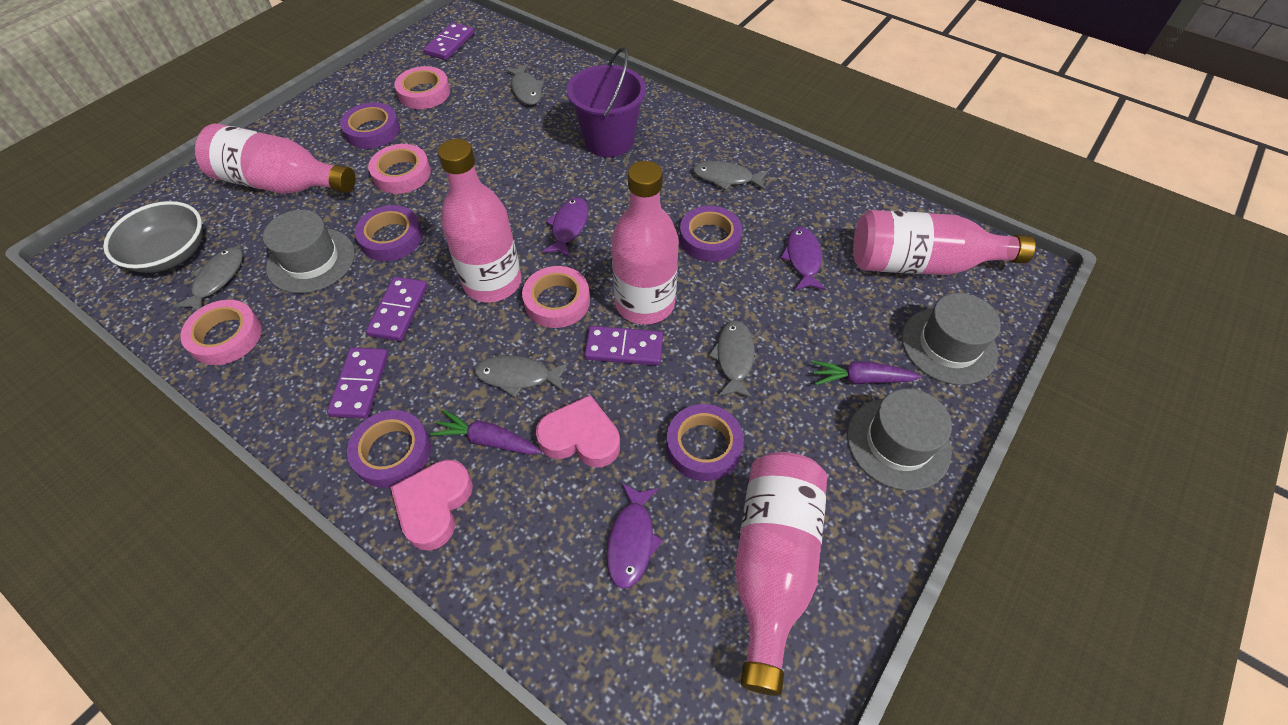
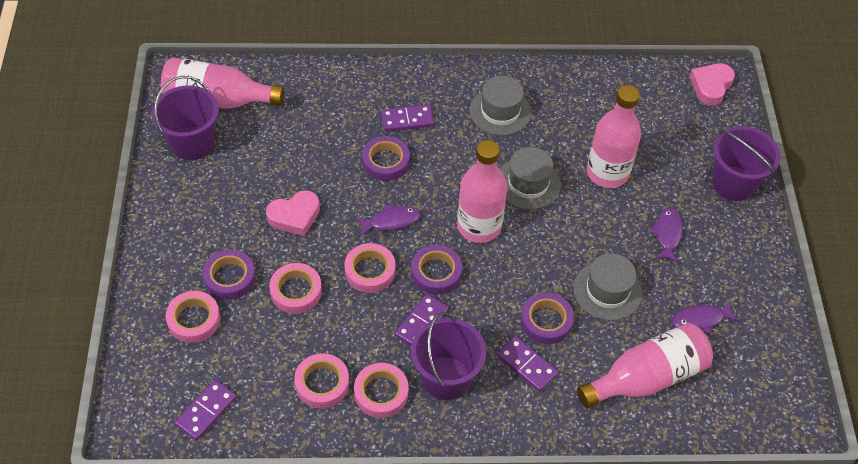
grey bowl: [103,201,203,273] = 1 -> none = 0
grey fish: [173,247,243,311] [474,355,569,397] [505,64,544,105] [693,161,768,190] [709,320,755,399] = 5 -> none = 0
pink bottle: [195,124,356,194] [438,139,521,302] [612,161,679,325] [735,452,827,696] [853,210,1035,275] = 5 -> [161,57,285,109] [457,140,507,243] [577,323,713,409] [587,85,641,188] = 4
pink tape: [180,300,262,365] [368,144,431,194] [394,66,450,109] [522,266,590,328] = 4 -> [165,291,220,343] [269,263,322,314] [294,353,349,408] [345,243,395,293] [354,363,408,418] = 5
purple bucket: [567,47,646,157] = 1 -> [152,76,219,160] [411,312,486,400] [712,126,781,201] = 3
purple carrot: [430,410,542,455] [812,361,922,385] = 2 -> none = 0
purple tape: [340,103,400,149] [347,410,431,488] [355,205,422,261] [666,404,744,481] [680,206,742,262] = 5 -> [203,250,256,300] [362,136,410,181] [411,245,462,295] [521,292,574,344] = 4

